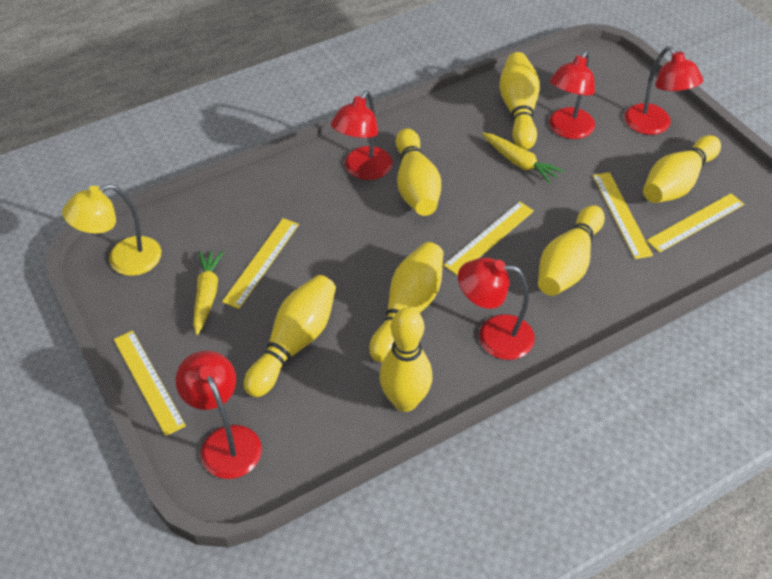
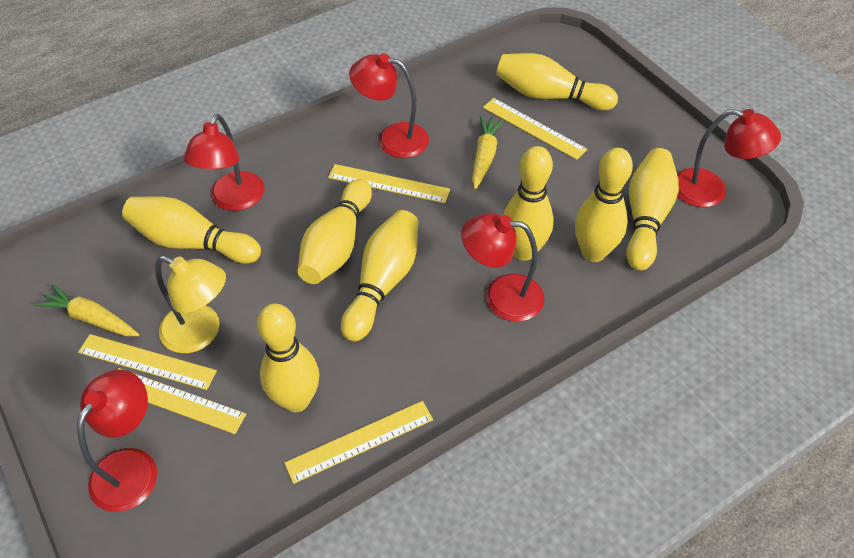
yellow bowling pin: [244,275,336,397] [369,242,443,363] [379,308,432,412] [396,128,441,216] [499,52,540,150] [538,205,605,296] [643,135,721,203] = 7 -> [122,196,261,264] [257,303,319,412] [298,179,372,284] [341,210,418,342] [496,53,618,111] [503,146,554,261] [575,148,633,262] [626,148,679,271] = 8

